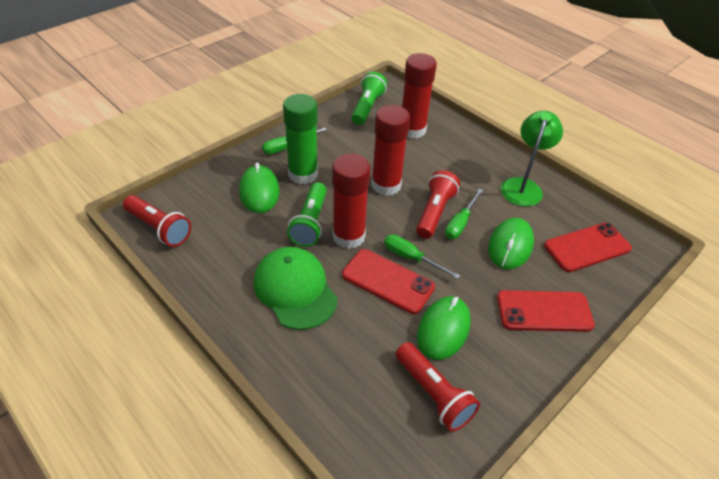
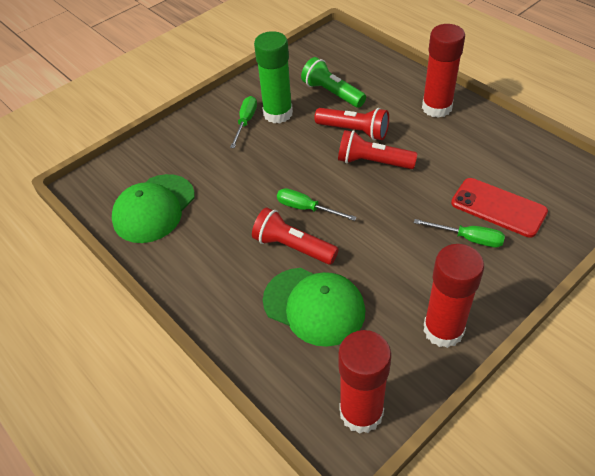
green cap: [254,247,338,330] = 1 -> [112,174,195,243] [263,268,365,347] = 2
green flashlight: [287,182,327,247] [351,72,387,125] = 2 -> [301,57,366,108] = 1
green lamp: [501,111,563,206] = 1 -> none = 0
green mouse: [239,163,280,213] [417,296,471,360] [488,218,534,269] = 3 -> none = 0
red phone: [342,249,435,314] [497,290,595,332] [544,222,632,272] = 3 -> [451,178,548,238] = 1

